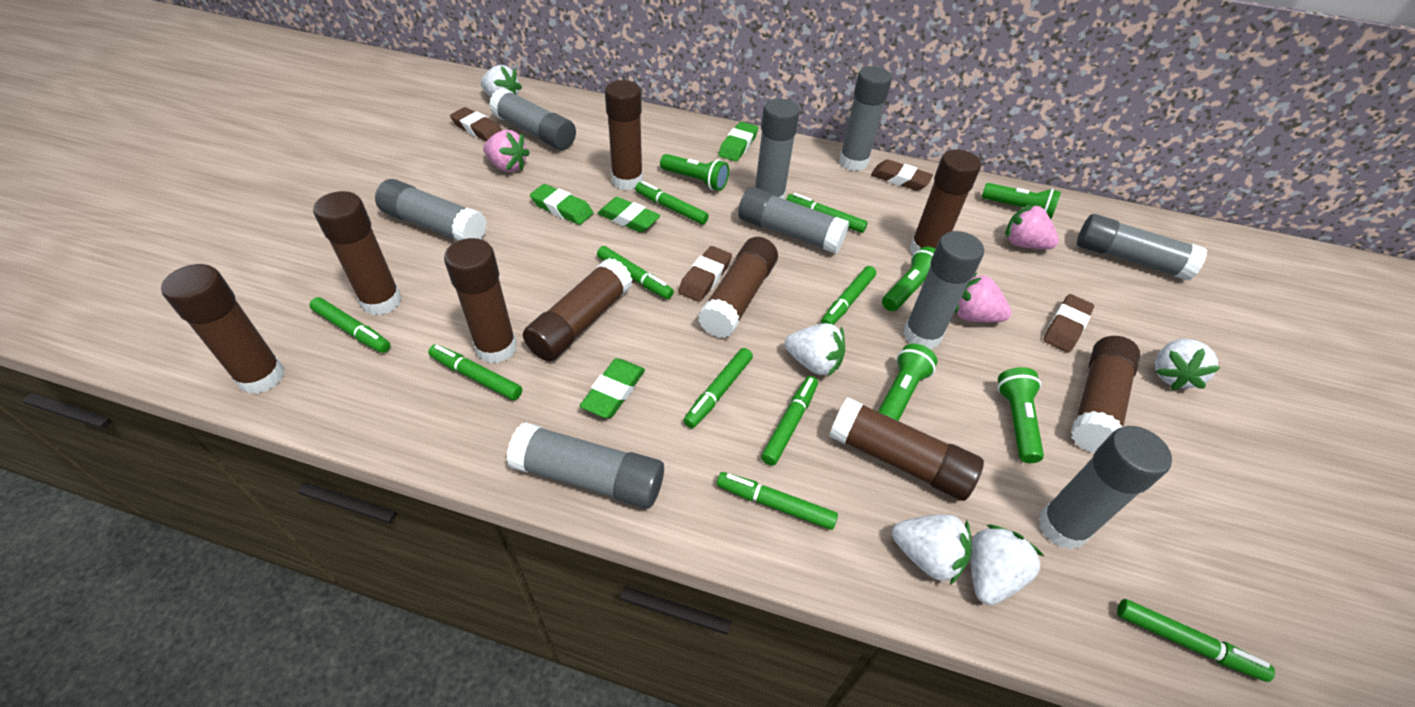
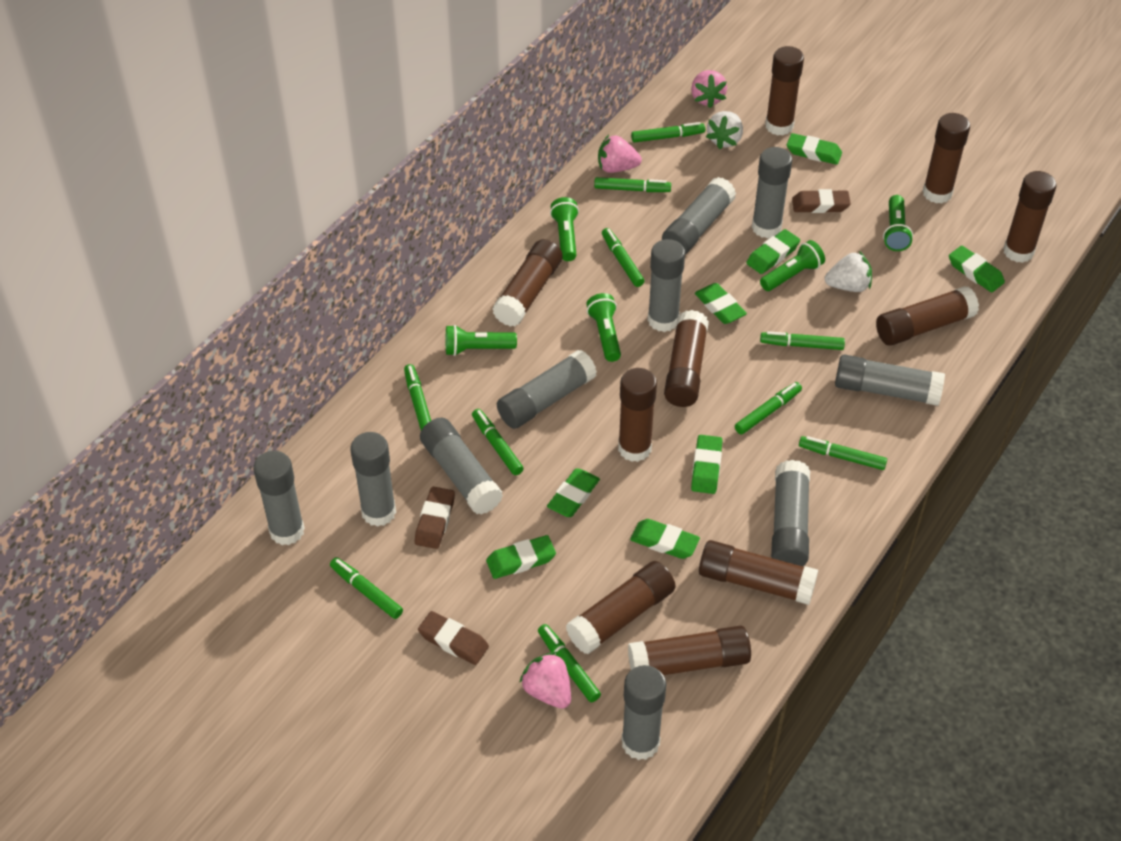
brown eraser: [450,107,502,141] [678,246,732,302] [871,159,933,191] [1043,294,1094,353] = 4 -> [415,487,455,549] [418,611,489,665] [792,189,851,213] = 3
brown glue stick: [161,264,284,394] [313,191,402,315] [444,238,517,364] [523,258,633,362] [605,80,643,190] [698,237,778,338] [829,397,984,501] [910,149,981,254] [1071,336,1140,453] = 9 -> [492,239,563,327] [566,561,676,654] [618,368,657,462] [628,625,751,675] [664,310,709,407] [699,540,818,605] [765,46,804,136] [876,286,979,346] [923,113,970,203] [1003,171,1057,263] = 10
green eraser: [530,184,593,225] [580,358,645,418] [598,197,661,232] [718,122,758,162] = 4 -> [486,535,556,579] [547,468,600,517] [630,519,700,559] [691,435,723,494] [695,283,747,324] [746,229,800,274] [787,133,842,165] [949,246,1005,292] = 8
grey glue stick: [375,179,487,241] [489,88,576,150] [506,422,664,509] [738,187,849,254] [755,98,800,199] [839,66,892,171] [903,231,984,350] [1038,426,1172,549] [1077,214,1207,281] = 9 -> [253,451,305,545] [350,432,396,527] [420,418,503,515] [497,350,597,429] [621,665,666,760] [648,239,685,332] [662,177,736,254] [752,147,792,238] [771,460,810,566] [835,354,945,406] = 10
white strawberry: [481,65,522,97] [784,323,845,376] [892,514,972,585] [970,524,1045,605] [1155,339,1221,390] = 5 -> [706,111,743,149] [825,251,872,292] = 2

